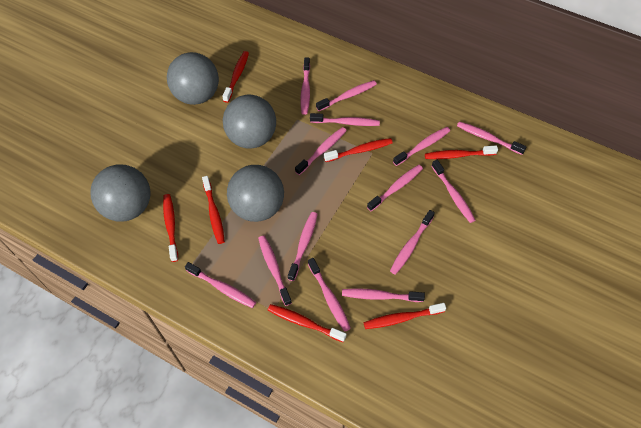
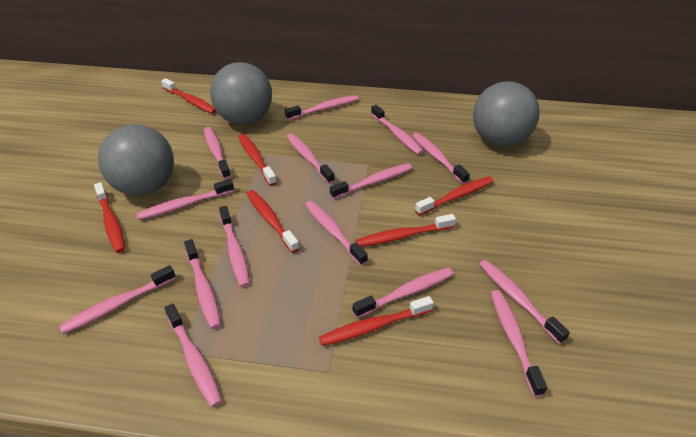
grey ball: [90,164,151,222] [167,52,219,105] [223,94,276,149] [227,165,284,222] = 4 -> [98,124,174,196] [210,62,272,125] [473,81,540,147] = 3
pink toothbrush: [185,262,256,308] [258,236,292,306] [288,212,318,281] [295,127,347,175] [301,58,310,115] [308,258,351,332] [310,113,380,126] [316,80,377,111] [342,288,425,302] [367,165,423,211] [390,210,435,274] [393,127,450,166] [432,160,476,223] [457,121,527,155] = 14 -> [59,265,176,334] [137,179,234,220] [164,303,222,408] [184,239,221,329] [204,127,231,179] [219,206,250,287] [285,95,358,120] [287,134,335,184] [305,201,368,266] [330,163,412,199] [353,268,453,318] [371,105,424,155] [412,133,470,184] [479,260,570,344] [491,290,547,397] = 15

